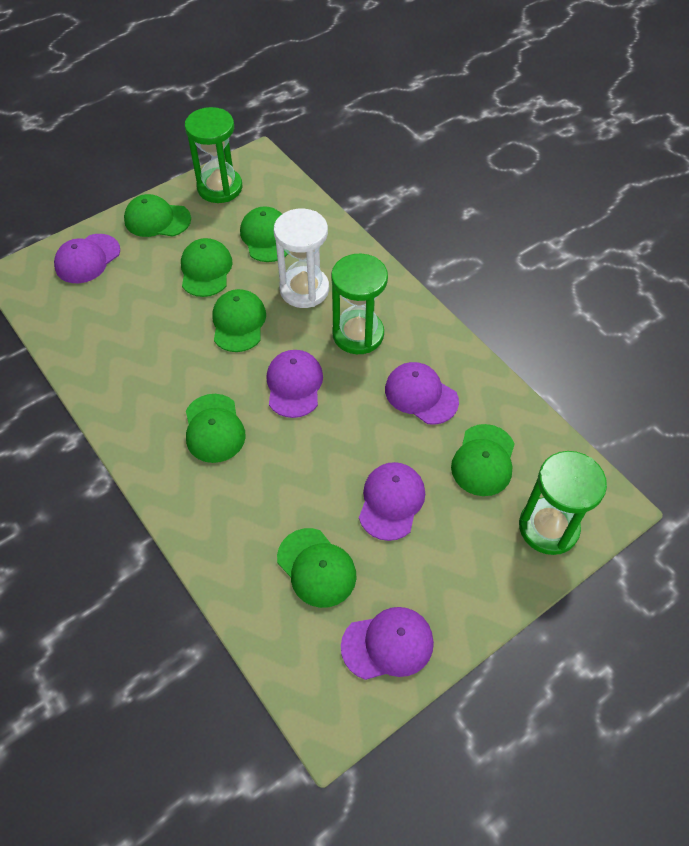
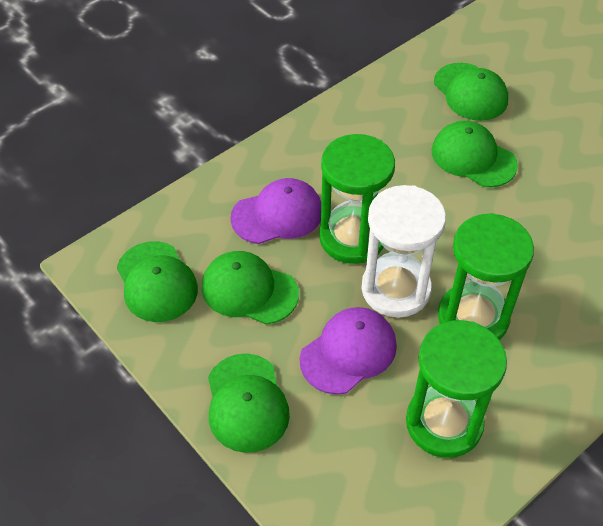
green cap: [124,194,191,237] [181,238,233,297] [186,394,246,463] [212,289,266,352] [240,206,288,262] [277,528,357,608] [451,424,515,496] = 7 -> [117,241,198,322] [202,251,299,325] [208,353,290,453] [432,121,518,187] [434,63,508,121] = 5
purple cap: [54,234,120,283] [266,350,323,418] [341,607,434,680] [359,462,425,541] [385,362,459,425] = 5 -> [230,178,321,244] [300,307,397,395] = 2

